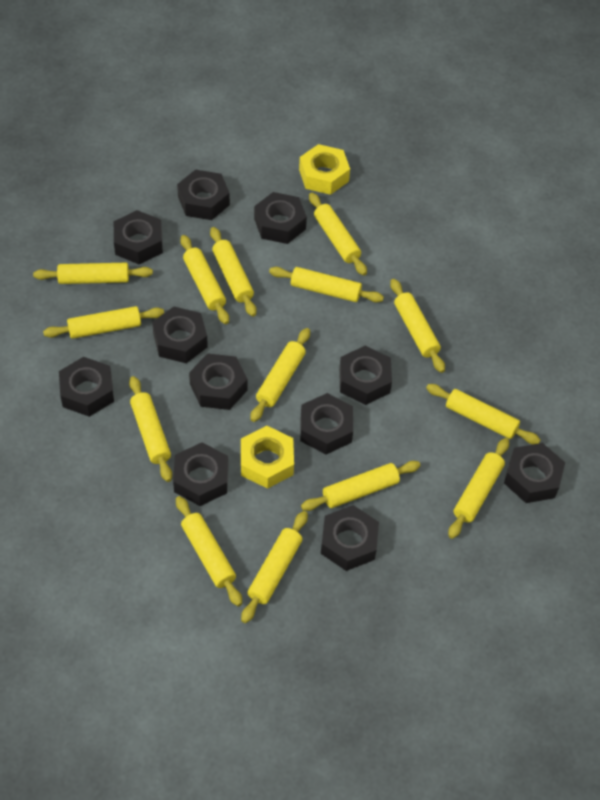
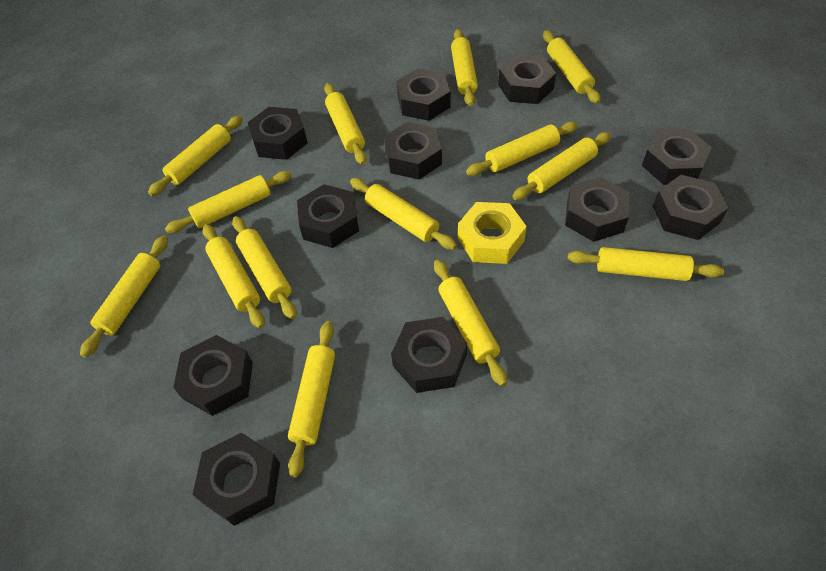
yellow nut: [241,426,294,489] [299,144,350,195] = 2 -> [458,202,527,264] = 1

